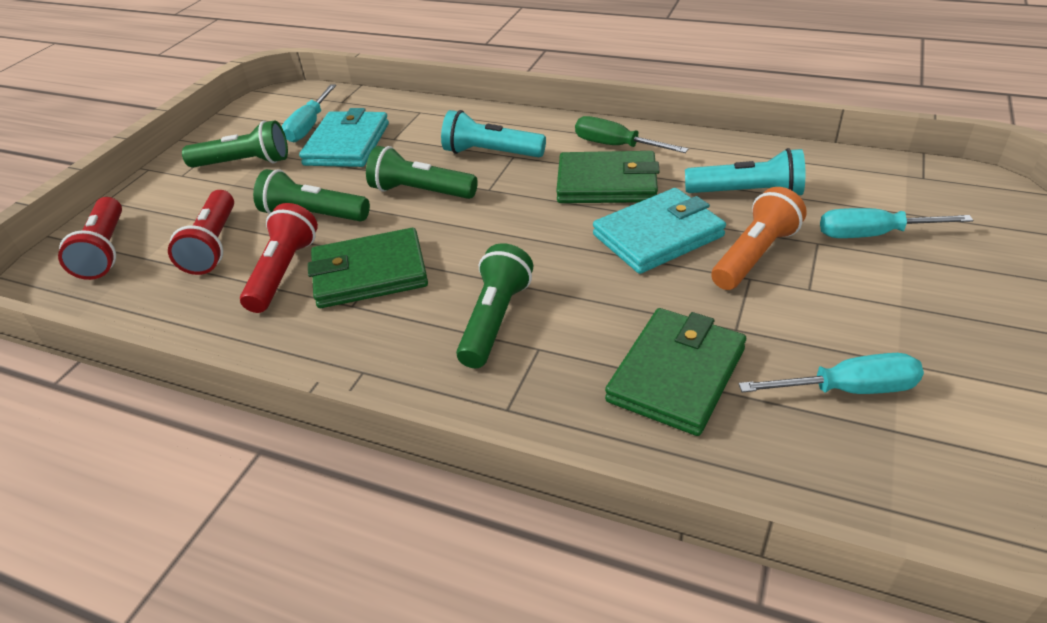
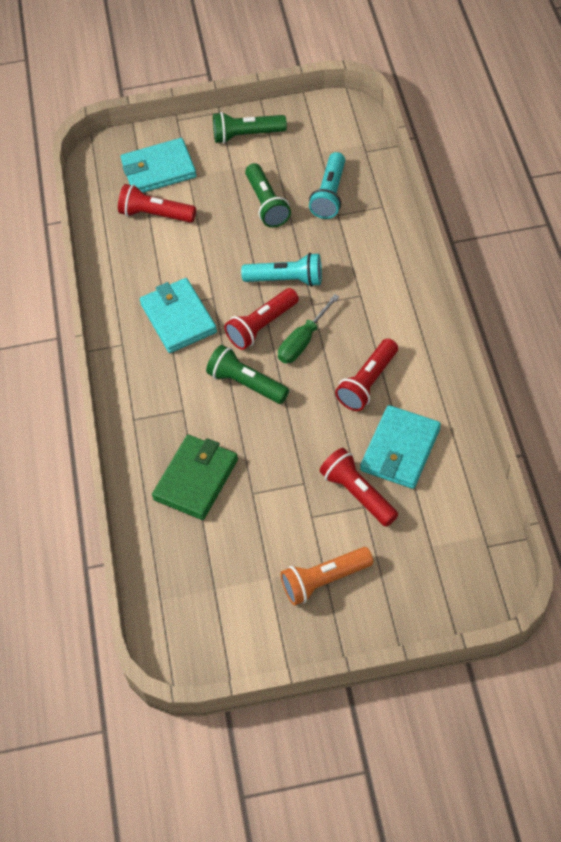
green flashlight: [182,121,288,168] [253,169,370,221] [366,146,478,199] [456,243,533,368] = 4 -> [206,345,289,404] [213,112,287,144] [245,163,291,228] = 3
green wallet: [308,228,428,308] [556,151,660,203] [605,308,746,436] = 3 -> [152,435,238,520] = 1
red flashlight: [58,197,122,280] [168,190,234,275] [240,203,318,313] = 3 -> [118,184,196,223] [224,288,299,350] [320,448,398,527] [335,339,398,411] = 4
turquoise screwdriver: [281,84,336,142] [739,353,924,394] [820,208,973,238] = 3 -> none = 0
turquoise wallet: [299,108,389,167] [593,188,726,274] = 2 -> [121,138,197,193] [140,278,217,353] [360,405,441,489] = 3

